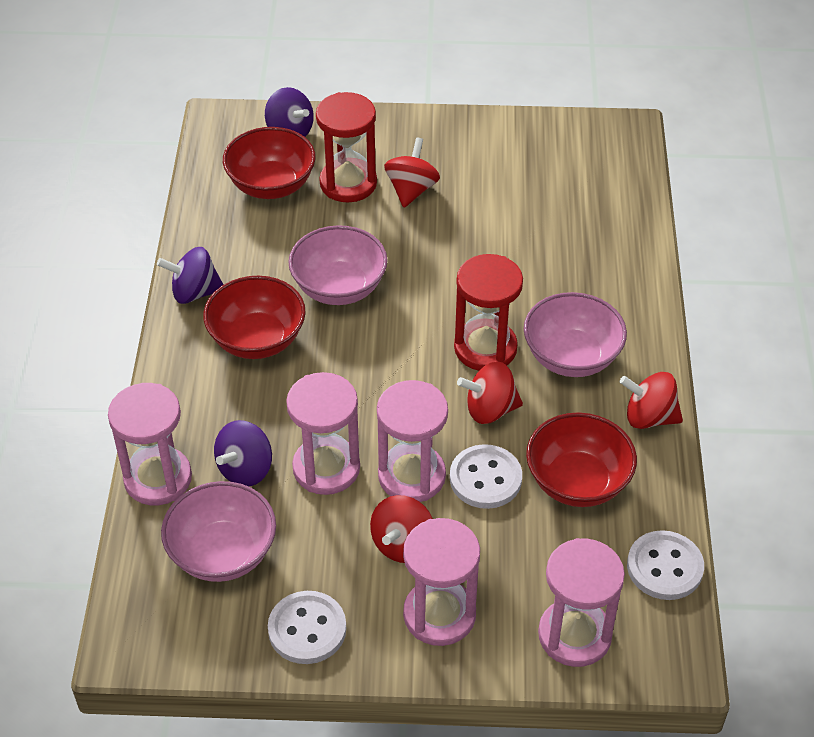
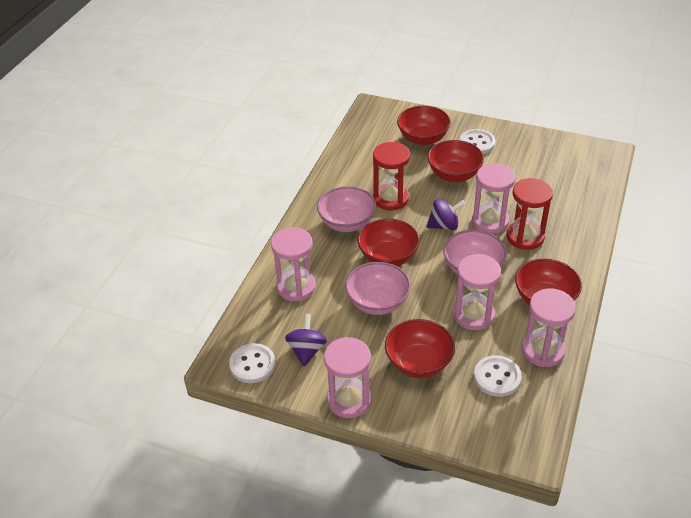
purple spinning top: [157,247,224,304] [214,420,272,486] [265,87,314,137] = 3 -> [285,314,327,366] [426,199,465,230] = 2
red bowl: [203,276,306,359] [223,127,316,199] [526,412,637,507] = 3 -> [358,219,420,266] [385,319,455,378] [397,106,451,145] [427,140,484,182] [515,258,582,305] = 5
red spinning top: [370,495,433,563] [384,137,440,208] [457,362,523,424] [620,372,683,429] = 4 -> none = 0

